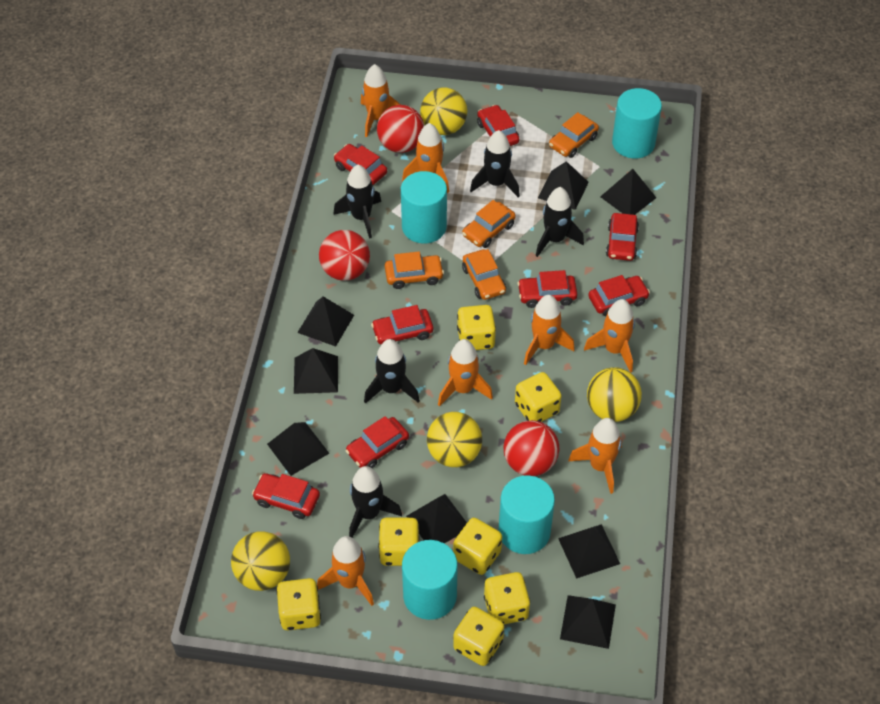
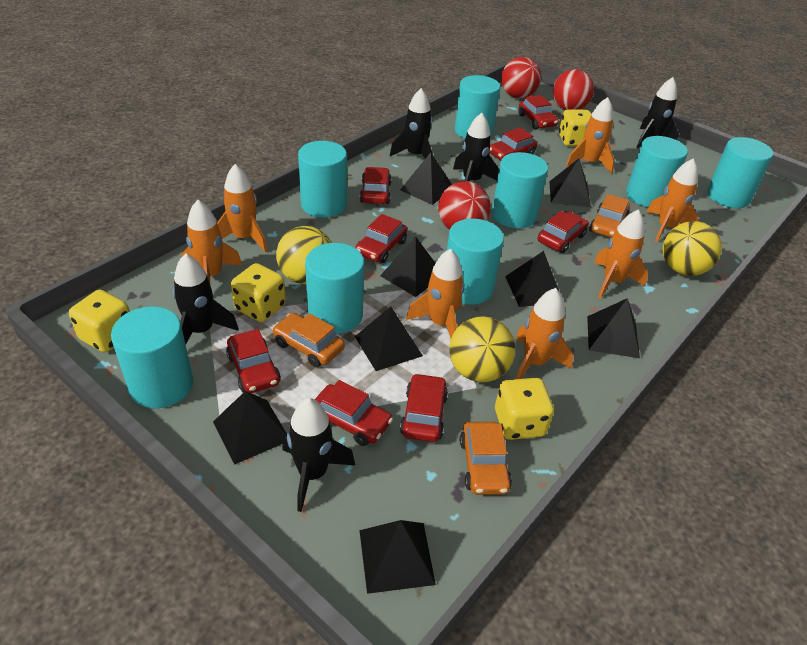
orange car: [385,251,444,289] [462,200,516,248] [462,249,506,300] [549,112,599,158] = 4 -> [273,313,345,367] [460,422,512,495] [589,194,629,238] = 3
turquoise cylinder: [401,171,447,244] [402,540,458,620] [499,475,555,554] [612,88,662,159] = 4 -> [111,306,193,408] [298,141,347,218] [305,243,364,334] [447,219,504,305] [455,75,500,139] [492,152,548,228] [626,136,688,207] [707,137,773,208] = 8
yellow ball: [231,532,290,591] [420,87,467,135] [427,412,482,467] [587,367,642,422] = 4 -> [276,226,332,284] [449,316,516,382] [663,221,722,276] = 3
yellow dice: [276,578,321,630] [378,518,420,566] [453,518,502,575] [453,607,504,666] [457,305,496,350] [484,572,530,624] [515,372,562,422] = 7 -> [69,290,130,353] [231,263,286,322] [495,378,554,440] [559,109,591,146] = 4

